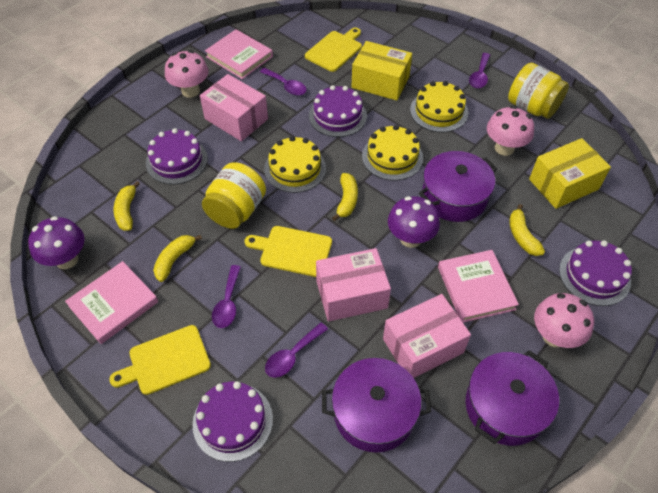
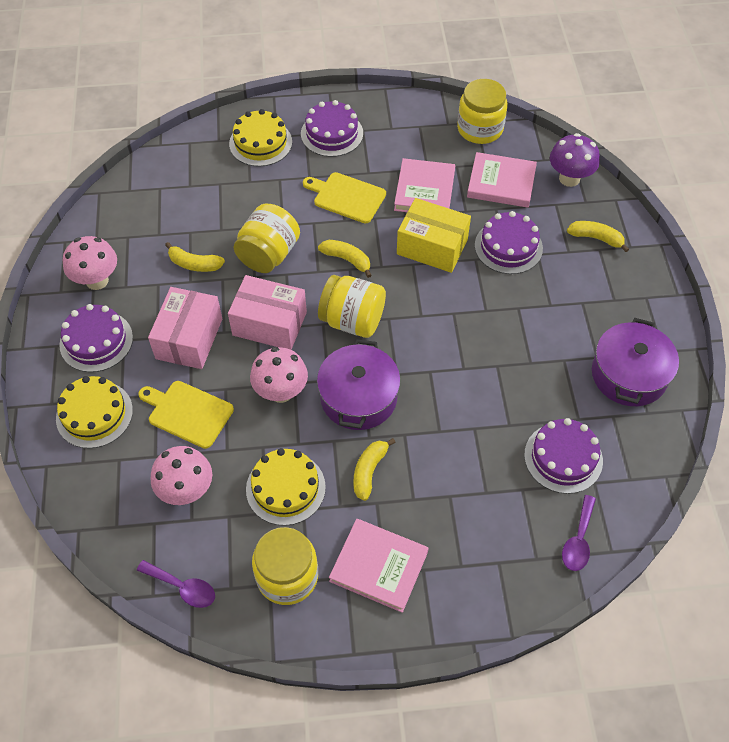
pink box: [200,74,268,141] [316,248,391,322] [383,294,471,378] = 3 -> [148,287,222,369] [228,275,307,350] = 2
purple mushroom: [28,216,85,269] [388,196,440,248] = 2 -> [550,133,600,187] = 1
purple pot: [322,358,431,453] [419,151,497,222] [465,350,559,446] = 3 -> [317,339,401,430] [592,318,679,406] = 2
purple spoon: [212,265,241,328] [260,68,307,96] [265,323,328,378] [469,53,490,88] = 4 -> [137,560,215,608] [562,495,596,571] = 2
yellow box: [351,41,412,101] [529,138,611,209] = 2 -> [397,198,471,273] = 1
yellow cutting board: [109,325,211,395] [244,226,332,277] [305,27,362,72] = 3 -> [139,381,234,449] [303,172,386,223] = 2
yellow jar: [202,162,266,229] [508,63,569,119] = 2 -> [234,204,300,273] [252,527,318,605] [318,275,386,338] [457,79,508,144] = 4

